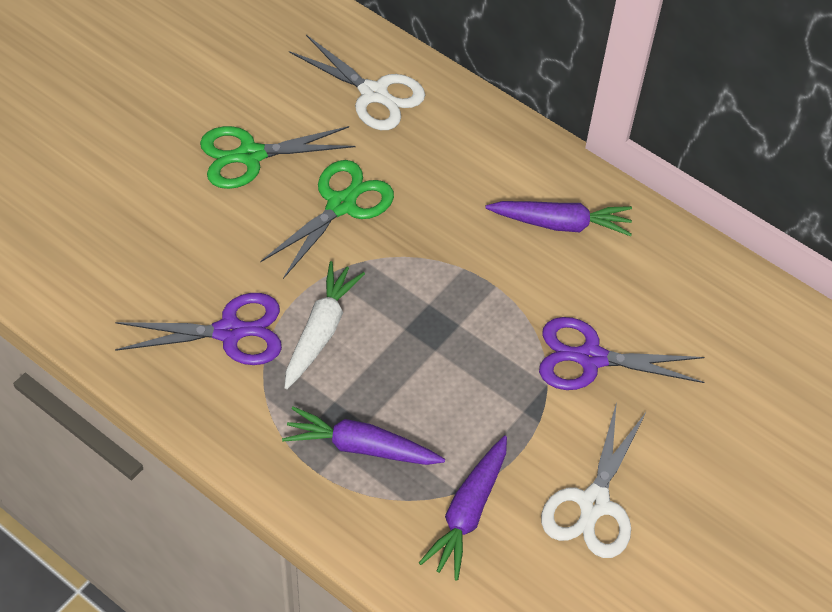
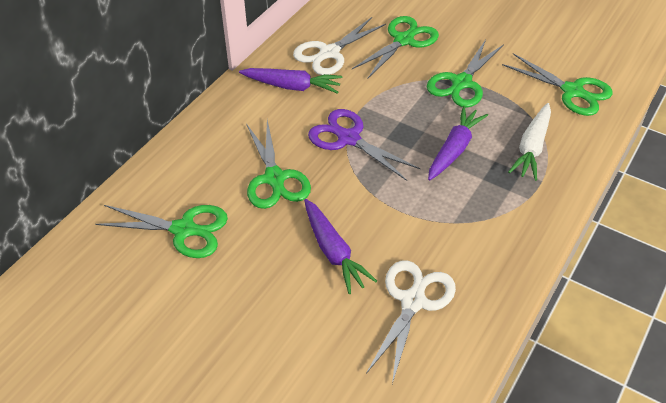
green scissors: [200,126,355,189] [260,160,394,279] = 2 -> [95,205,228,258] [246,120,311,209] [352,16,439,79] [427,39,504,107] [502,53,613,116] = 5
purple scissors: [115,293,282,365] [539,317,704,390] = 2 -> [308,109,421,181] = 1

